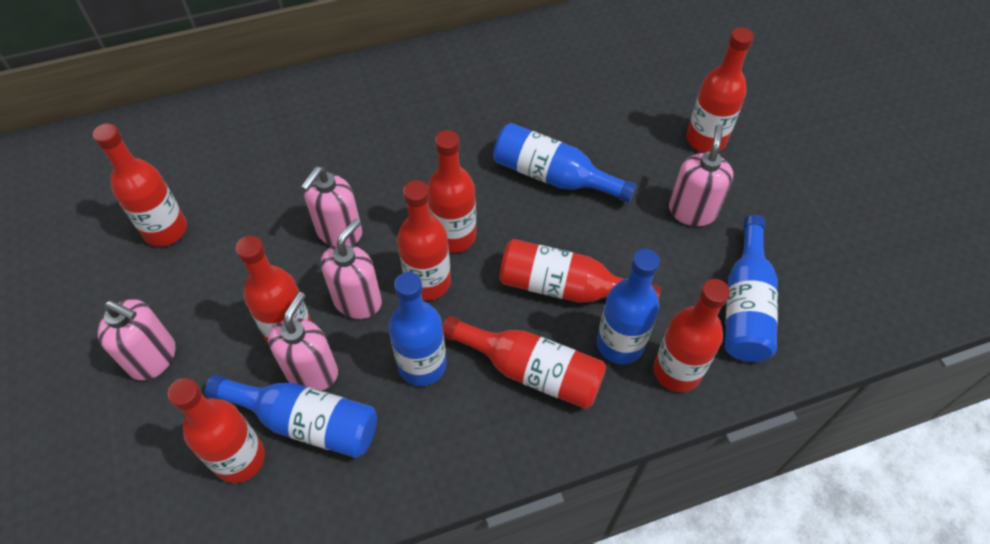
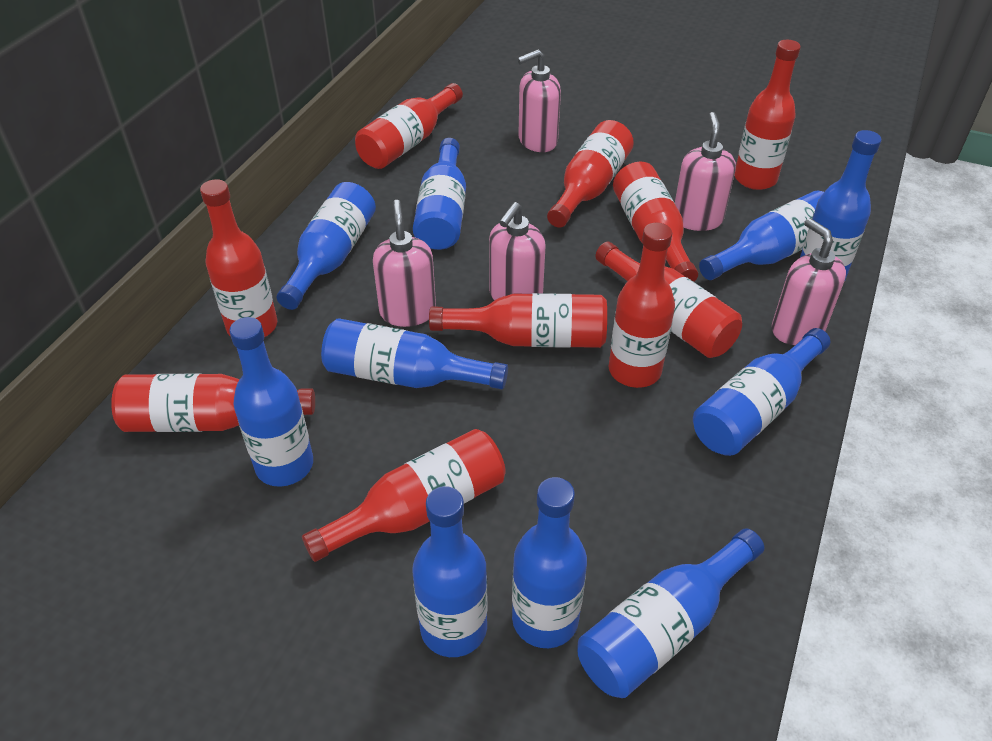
blue bottle: [205,374,377,458] [389,272,447,386] [493,123,637,203] [597,249,660,364] [725,215,778,362] = 5 -> [229,317,313,487] [276,182,376,310] [321,318,508,389] [412,486,488,657] [413,138,466,250] [512,477,587,648] [577,528,764,698] [693,328,830,456] [699,190,824,280] [800,130,881,282] = 10
red bottle: [93,123,187,247] [168,378,265,483] [235,236,312,344] [397,180,451,300] [428,130,476,253] [442,316,606,409] [499,239,661,303] [654,279,730,392] [686,27,754,153] = 9 -> [111,373,315,432] [200,179,277,337] [302,429,506,562] [355,83,463,169] [429,293,607,348] [547,120,634,228] [595,242,742,358] [609,223,675,388] [613,161,698,282] [735,40,801,190] = 10

